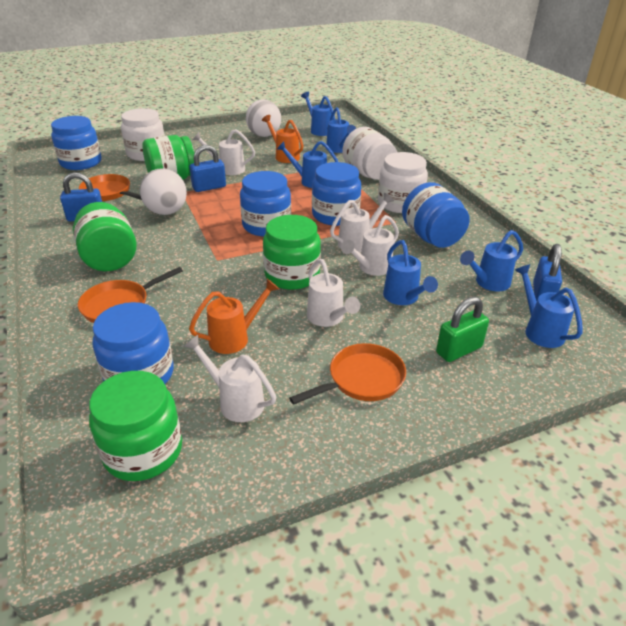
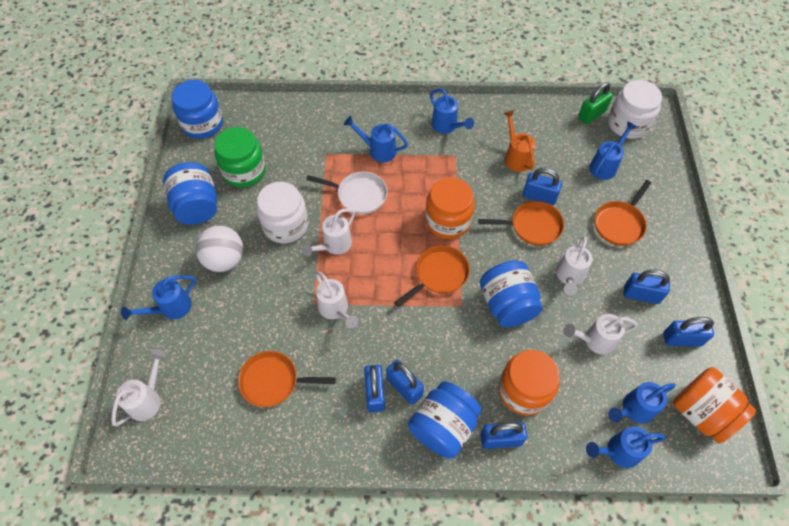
blue jar: [51,116,102,170] [92,302,174,384] [240,171,291,236] [312,162,361,226] [402,182,470,248] = 5 -> [163,162,217,225] [172,80,223,139] [408,381,482,459] [480,260,543,327] = 4
blue padlock: [60,172,102,221] [190,145,226,192] [533,244,562,301] = 3 -> [364,365,385,412] [386,360,424,405] [480,422,527,449] [522,168,562,206] [624,270,670,304] [663,317,714,347] = 6
green jar: [73,202,137,271] [89,371,182,481] [143,135,194,180] [263,215,321,290] = 4 -> [214,127,266,187] = 1
orange jar: none = 0 -> [425,177,475,239] [499,350,560,416] [673,367,756,443] = 3
orange pan: [78,267,183,323] [79,174,142,201] [289,343,406,405] = 3 -> [238,351,336,407] [394,245,470,307] [478,201,564,246] [595,180,651,246] = 4
orange watering can: [189,279,279,354] [262,115,304,163] = 2 -> [504,110,535,172] = 1
white ball: [140,168,187,215] [246,100,281,137] = 2 -> [195,226,243,272] = 1
white jar: [121,108,165,161] [342,127,397,180] [378,152,428,213] = 3 -> [256,182,309,243] [608,80,662,139] = 2
white pan: none = 0 -> [306,172,388,214] = 1

